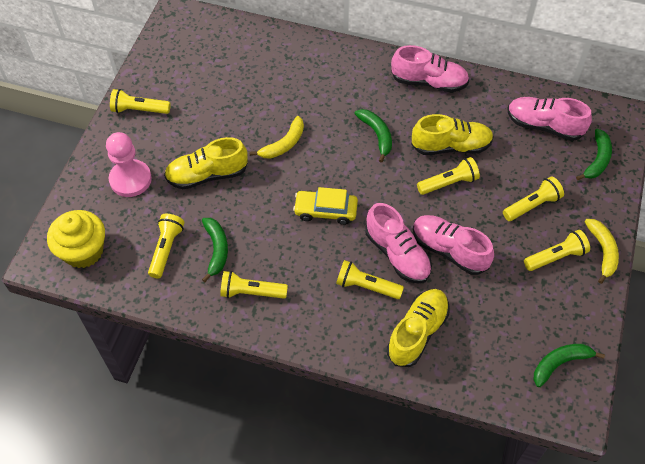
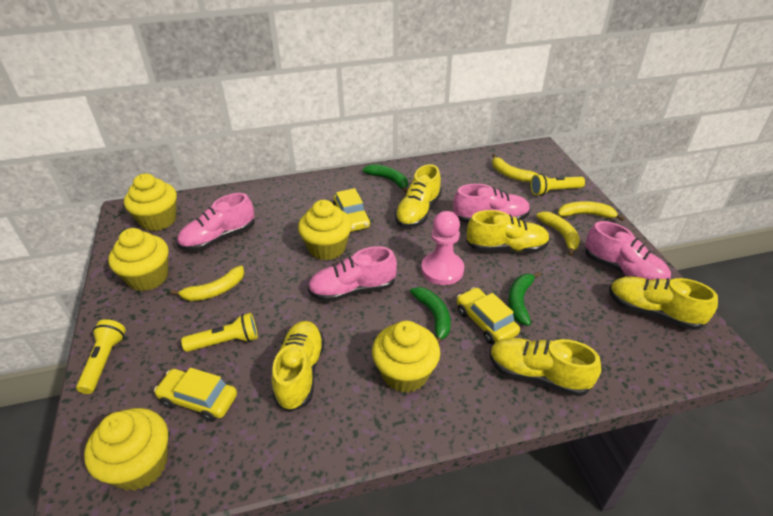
green banana: [202,218,228,282] [354,109,392,163] [533,344,605,387] [576,129,612,180] = 4 -> [363,164,408,193] [410,287,451,344] [508,271,541,326] = 3
yellow banana: [250,116,304,159] [585,219,619,284] = 2 -> [171,266,244,301] [492,154,538,182] [536,212,580,256] [558,201,625,221] = 4
yellow car: [293,187,358,225] = 1 -> [154,368,237,422] [333,188,371,232] [457,287,520,344] = 3
yellow cupcake: [47,210,105,268] = 1 -> [84,408,168,491] [108,228,169,291] [124,173,177,231] [298,200,352,260] [372,321,440,393] = 5
yellow flashlight: [110,89,171,114] [148,214,184,278] [220,271,288,299] [336,260,404,299] [417,157,480,195] [503,177,564,221] [524,230,590,271] = 7 -> [76,319,126,394] [181,313,258,352] [531,174,585,196] = 3
yellow shoe: [164,137,248,189] [386,289,450,367] [411,114,494,155] = 3 -> [272,321,325,412] [395,164,442,228] [466,210,550,252] [490,338,601,396] [609,276,718,330] = 5

